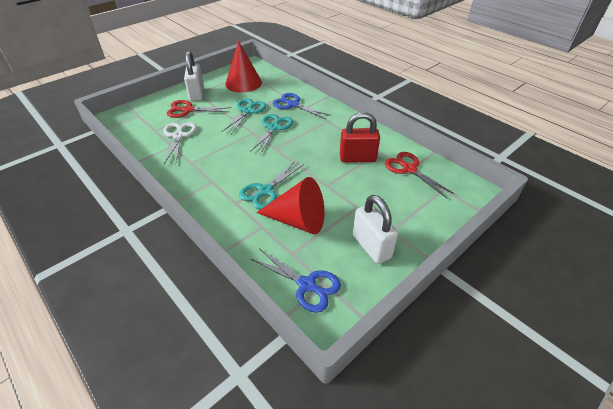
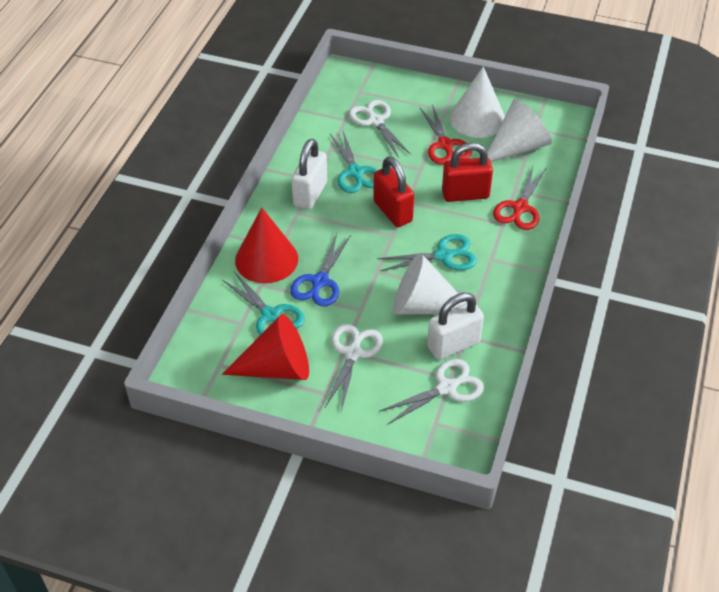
blue scissors: [251,249,341,313] [273,93,330,119] = 2 -> [290,233,351,307] = 1
red padlock: [340,112,380,163] = 1 -> [373,156,414,227] [442,143,493,202] = 2
white cone: none = 0 -> [393,253,467,315] [450,66,505,138] [487,99,552,162] = 3
white scissors: [163,122,197,164] = 1 -> [325,324,383,411] [349,100,411,158] [379,359,484,424] = 3

